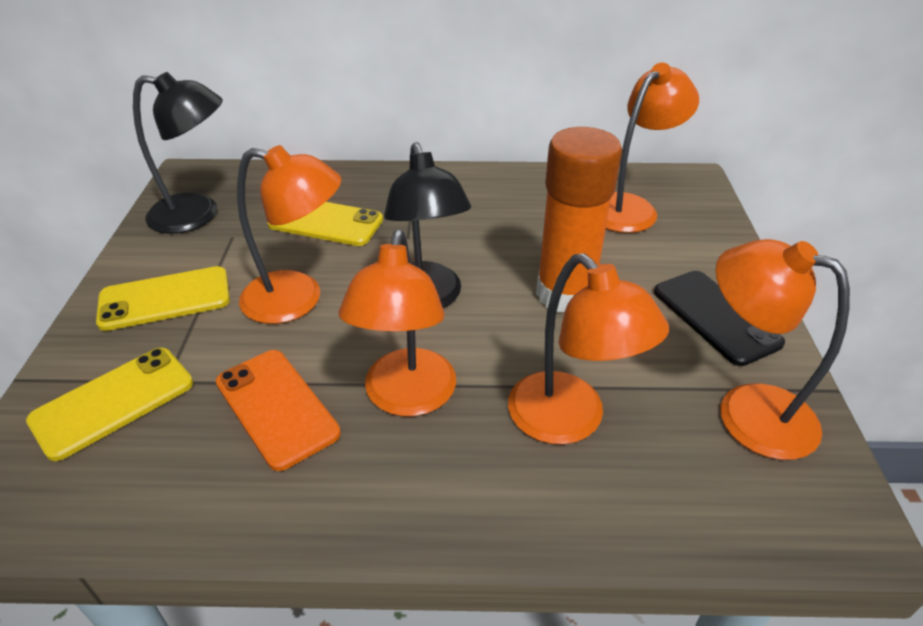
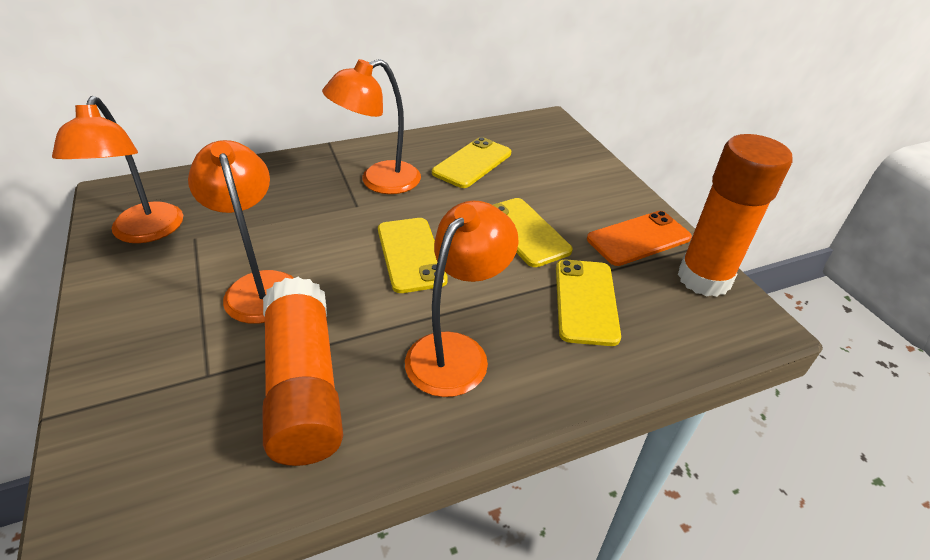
black lamp: [133,72,223,234] [384,142,471,308] = 2 -> none = 0
black phone: [654,271,785,366] = 1 -> none = 0
orange glue stick: [536,127,622,313] = 1 -> [263,277,343,466] [678,134,793,297] = 2
orange lamp: [237,145,341,324] [339,230,456,416] [508,253,669,445] [606,63,699,233] [716,239,850,460] = 5 -> [52,96,183,243] [188,140,294,324] [322,59,421,194] [405,201,519,397] = 4
yellow phone: [26,348,193,461] [96,266,230,331] [267,202,383,246] = 3 -> [378,218,448,293] [432,137,511,188] [493,198,573,267] [556,260,621,346] = 4

